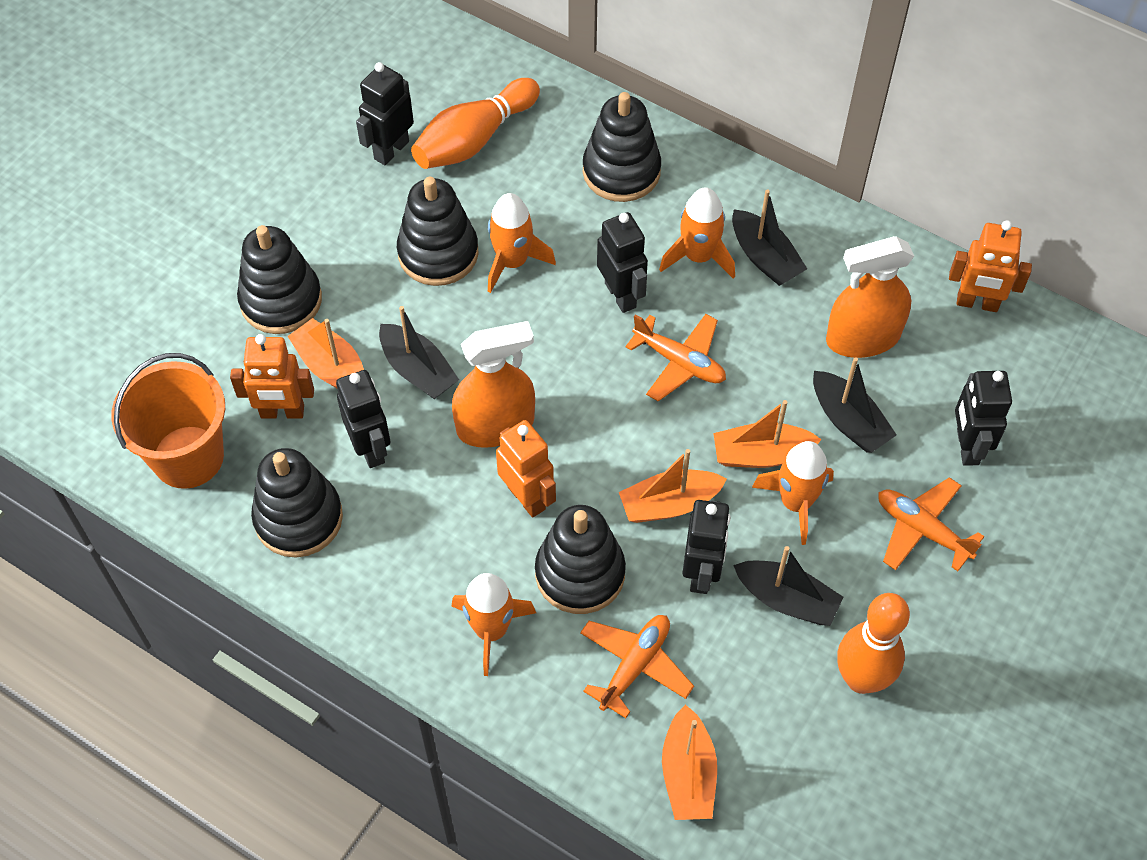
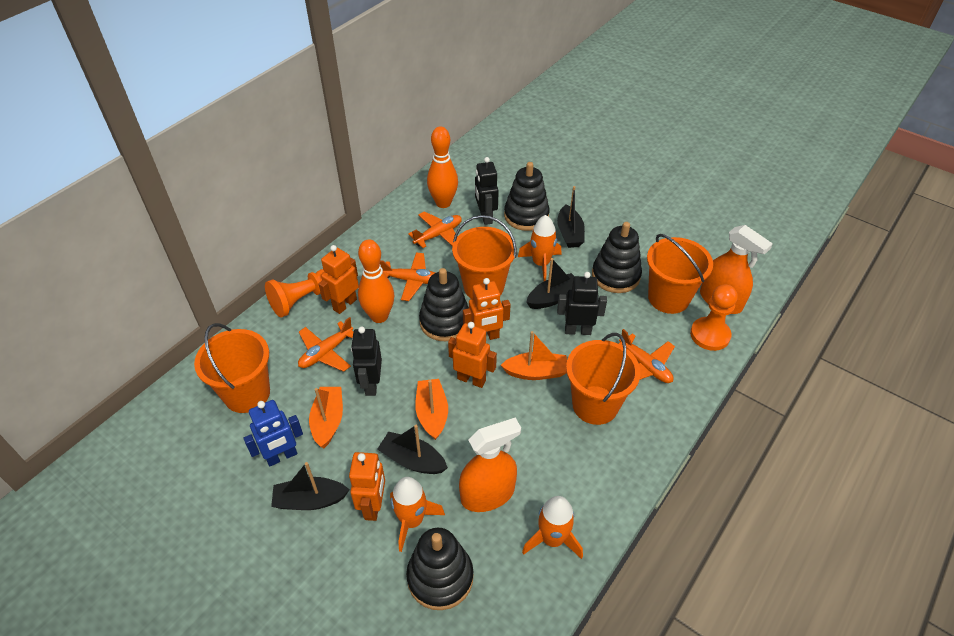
black robot: [336,370,391,468] [356,62,414,165] [597,212,648,313] [682,500,730,594] [955,371,1012,466] = 5 -> [351,326,382,396] [475,157,499,225] [557,272,607,335] = 3
black stacking toy: [237,225,322,334] [251,448,343,558] [397,177,479,286] [535,505,626,614] [583,92,661,202] = 5 -> [406,528,473,610] [419,268,469,341] [504,162,550,231] [592,222,642,293] = 4
blue robot: none = 0 -> [243,400,303,466] = 1
orange boat: [288,318,364,388] [619,449,727,523] [662,704,717,820] [713,400,822,468] = 4 -> [309,387,343,448] [415,379,448,440] [501,331,567,380] = 3
orange bucket: [111,353,225,489] = 1 -> [194,323,270,413] [452,215,517,299] [566,333,641,425] [647,234,713,314] = 4
orange pawn: none = 0 -> [265,269,324,318] [690,284,738,351] = 2
orange plane: [580,615,694,718] [625,314,726,401] [878,477,985,571] = 3 -> [298,317,353,372] [380,252,435,301] [408,211,462,248] [619,329,675,383] = 4
orange robot: [230,334,314,419] [496,420,556,518] [949,220,1032,312] = 3 -> [319,245,359,314] [349,452,385,521] [448,322,497,388] [463,278,511,340] = 4
orange rocket: [452,573,536,676] [488,193,556,293] [659,187,735,279] [752,441,834,545] = 4 -> [390,477,445,552] [518,215,561,281] [522,496,583,559] = 3

